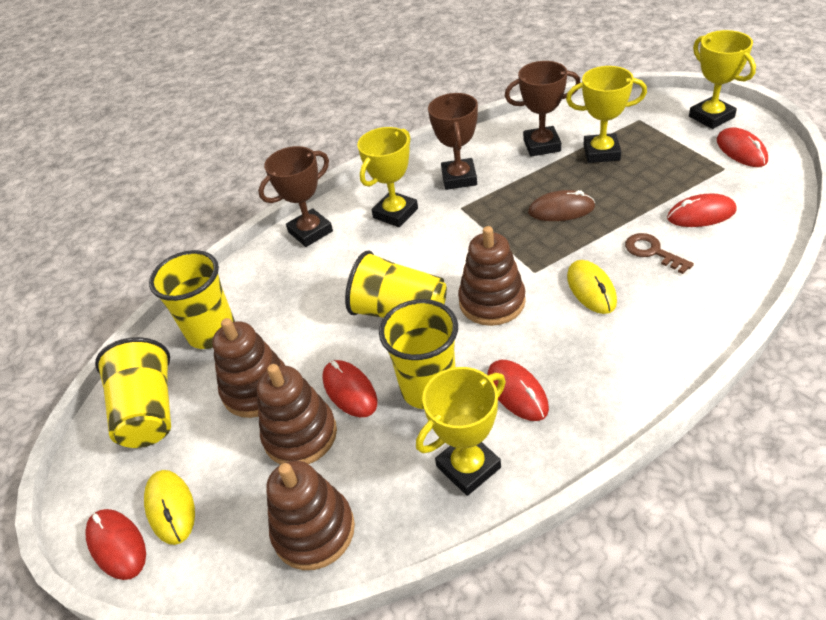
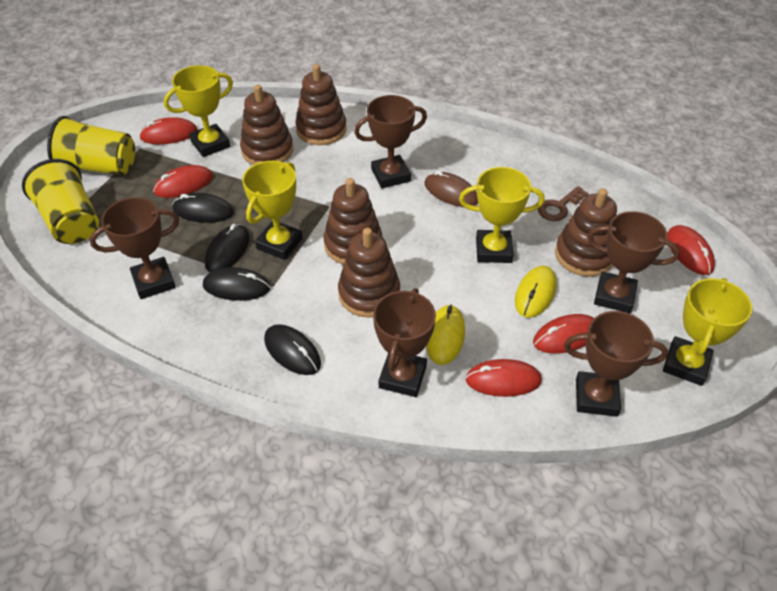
black mouse: none = 0 -> [172,193,234,223] [203,267,270,301] [205,224,250,272] [264,324,321,375] = 4
brown stacking toy: [212,318,286,418] [257,364,337,465] [266,460,355,570] [458,226,526,326] = 4 -> [240,85,293,165] [295,64,347,145] [323,178,382,265] [338,228,400,318] [555,188,617,277] = 5
brown trophy: [258,146,333,247] [428,93,478,190] [505,61,581,156] = 3 -> [90,197,179,299] [354,95,427,188] [373,288,436,397] [564,311,668,417] [587,211,680,313] = 5
yellow cup: [95,337,171,448] [149,250,235,349] [345,251,447,318] [379,299,458,409] = 4 -> [22,159,99,244] [47,116,135,175] = 2

